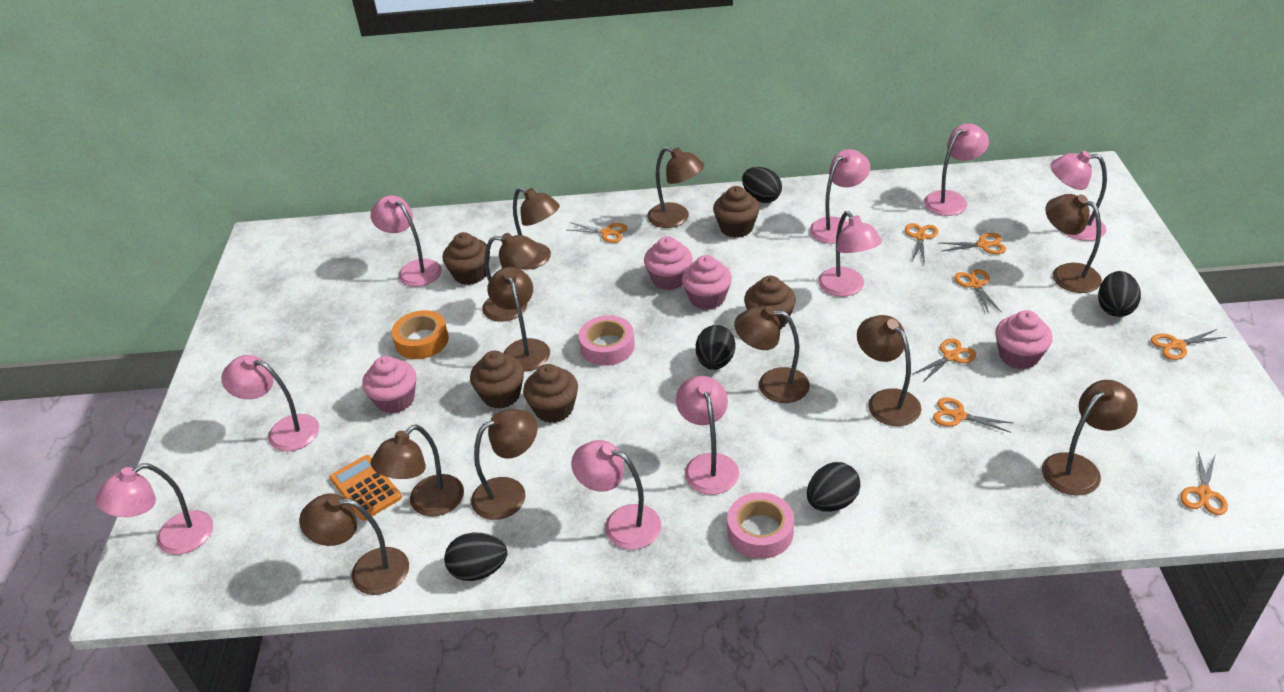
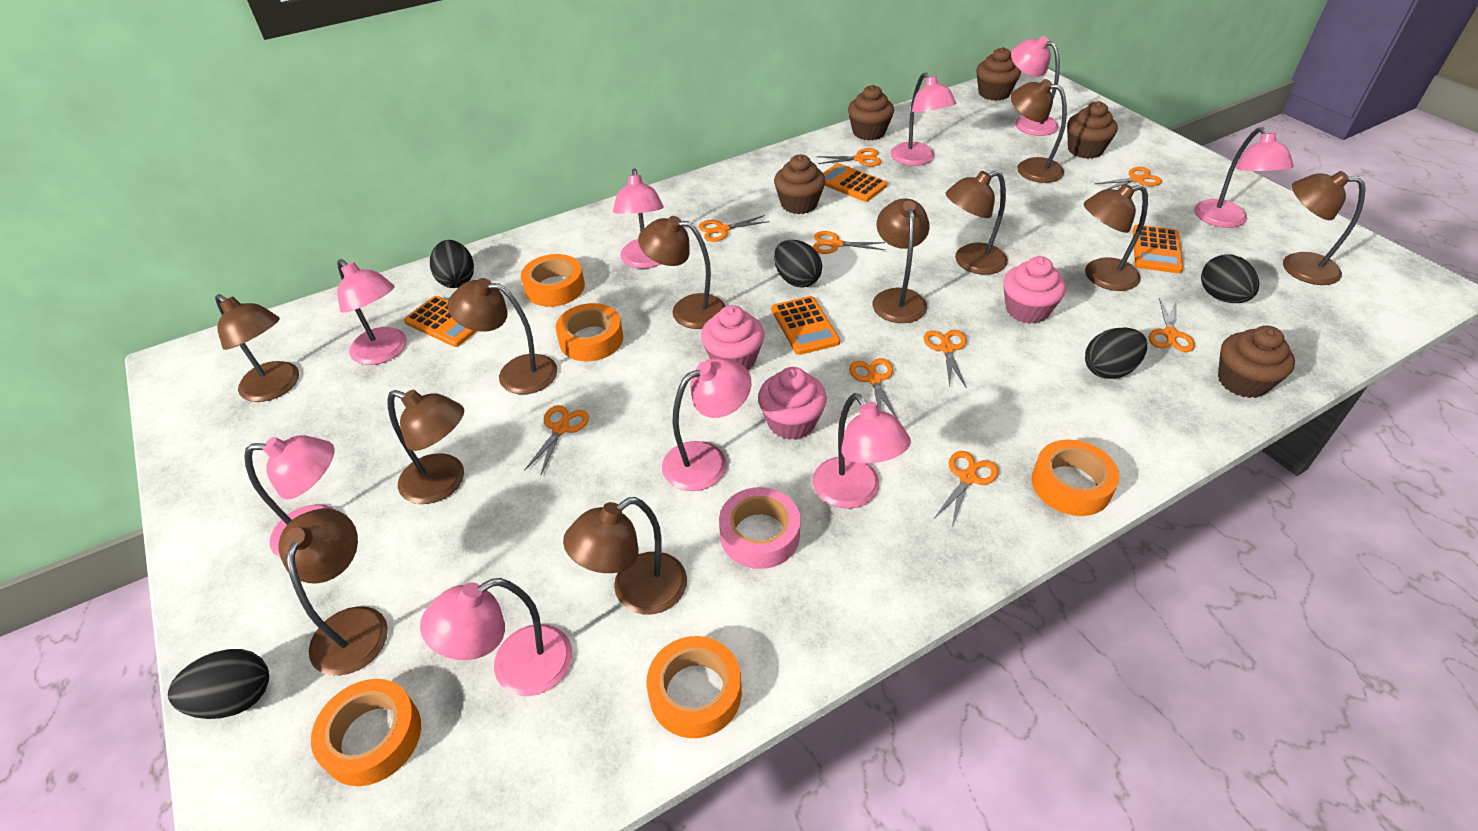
orange calculator: [330,455,402,521] = 1 -> [404,296,477,347] [771,296,840,355] [823,163,887,202] [1133,225,1183,273] = 4
orange scissors: [569,222,628,243] [905,223,938,263] [913,338,976,382] [933,398,1013,433] [940,233,1006,254] [954,269,1001,313] [1150,329,1226,360] [1180,451,1228,515] = 8 -> [524,405,589,474] [699,215,769,242] [813,231,885,254] [816,148,881,166] [849,358,898,419] [923,330,967,387] [935,451,999,526] [1094,167,1162,190] [1149,298,1195,352] = 9
orange tape: [392,310,449,359] = 1 -> [311,679,421,786] [521,254,585,307] [556,303,623,361] [646,636,742,738] [1032,440,1119,516] = 5
pink cupcake: [362,356,416,414] [644,236,693,290] [682,255,732,310] [995,310,1053,369] = 4 -> [701,305,764,370] [758,367,827,440] [1003,256,1066,324] = 3
pink tape: [578,315,635,366] [727,492,794,559] = 2 -> [719,487,801,569] = 1

